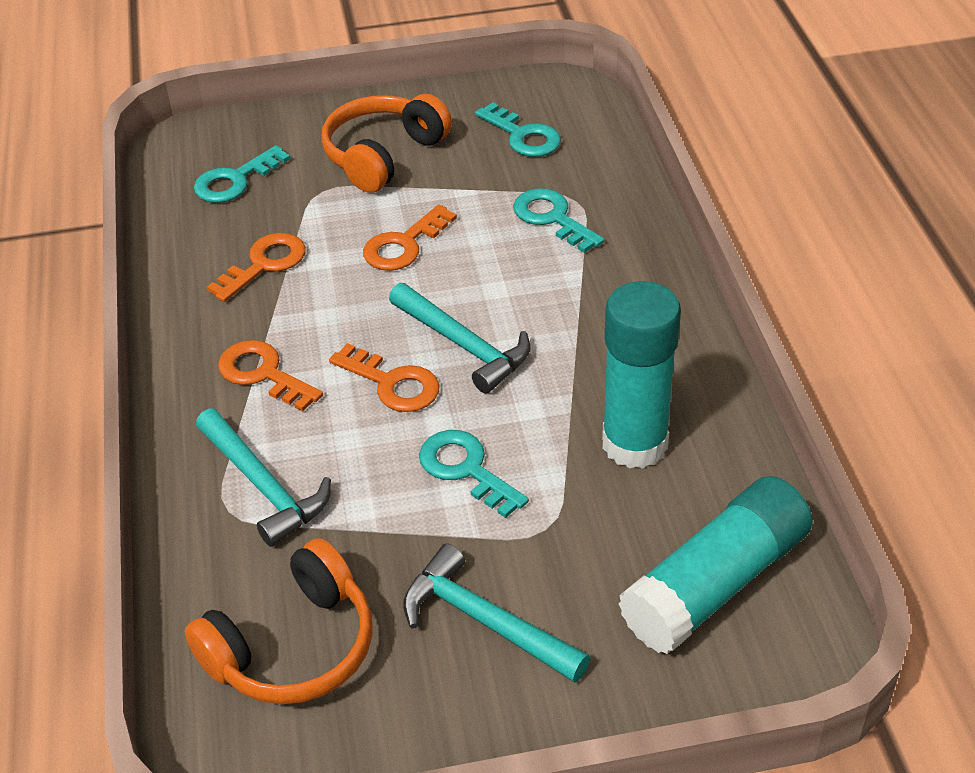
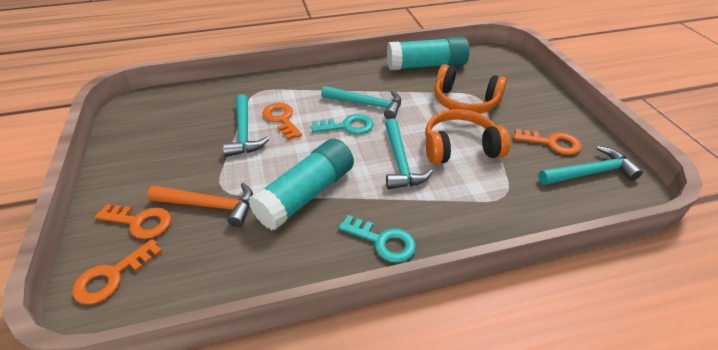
orange hammer: none = 0 -> [147,183,253,227] = 1
turquoise hammer: [196,408,331,547] [389,283,531,394] [403,543,590,683] = 3 -> [223,94,270,157] [321,86,401,119] [385,119,433,189] [538,146,643,185] = 4
turquoise key: [194,145,290,203] [419,430,529,518] [475,102,561,157] [513,188,604,253] = 4 -> [311,114,374,135] [338,215,416,263] = 2

